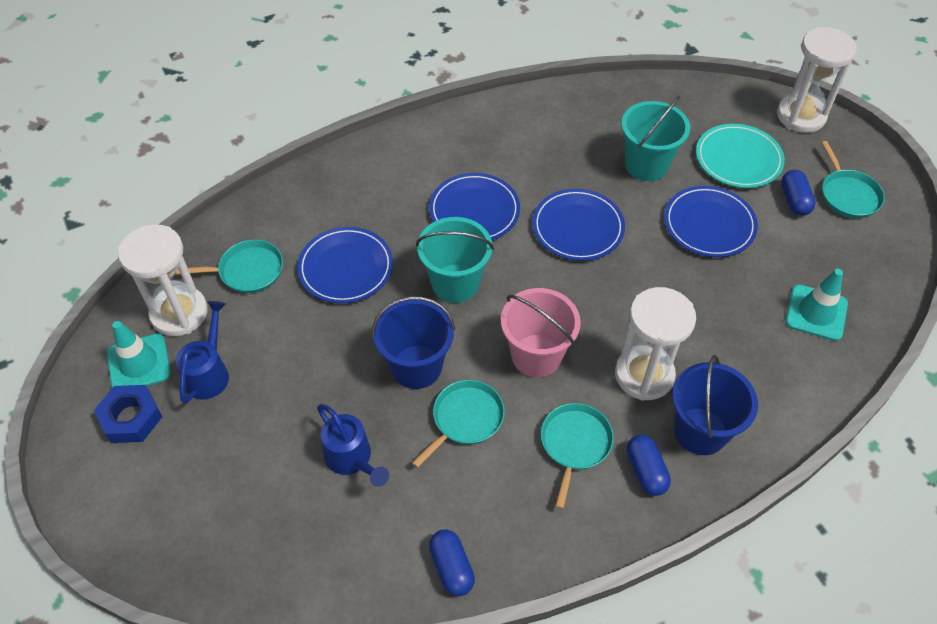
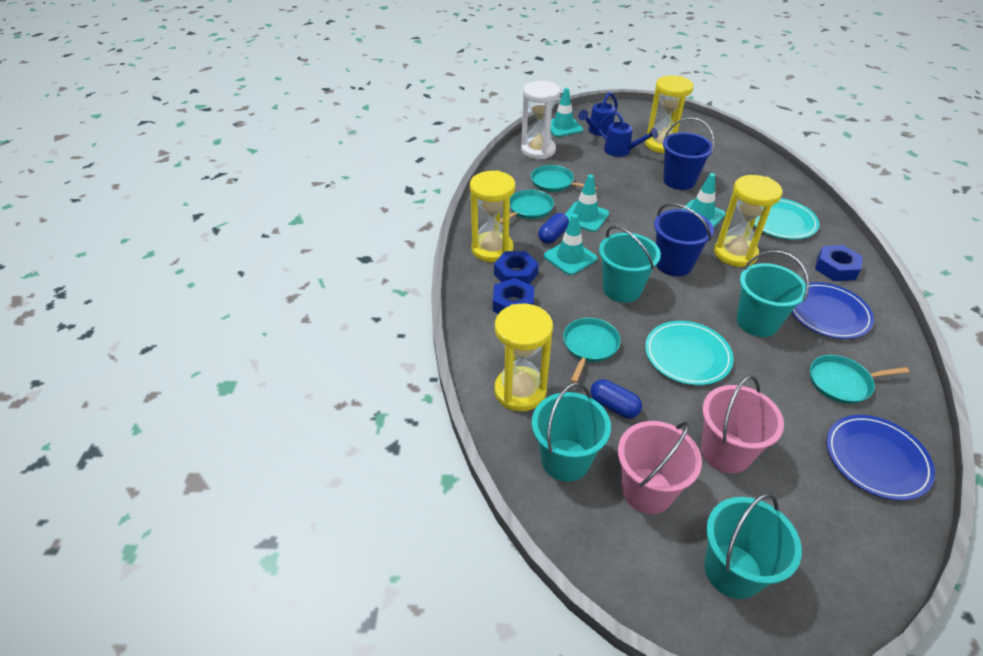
blue capsule: [429,529,475,596] [627,435,671,496] [781,170,816,216] = 3 -> [538,213,569,244] [591,379,642,418] = 2
blue nut: [94,385,162,443] = 1 -> [493,278,534,314] [494,251,539,284] [815,245,863,281] = 3
blue plate: [297,227,393,303] [429,173,520,240] [532,189,625,261] [664,186,758,257] = 4 -> [791,282,874,339] [826,415,935,500] = 2
pink bucket: [501,288,581,377] = 1 -> [618,421,702,514] [701,375,784,474] = 2
turquoise bucket: [416,217,494,303] [621,96,690,181] = 2 -> [532,383,611,482] [599,226,661,303] [704,493,802,599] [737,250,809,337] = 4
turquoise plate: [696,124,785,188] = 1 -> [645,321,734,385] [754,198,819,239] = 2
turquoise traffic cone: [107,321,171,388] [785,269,848,341] = 2 -> [544,214,597,275] [550,88,583,137] [565,174,609,232] [682,173,726,228] = 4
white hourglass: [118,224,208,336] [615,287,696,401] [777,27,857,133] = 3 -> [521,81,560,159] = 1
yellow hourglass: none = 0 -> [470,170,515,262] [494,304,553,411] [645,75,694,153] [714,175,782,267] = 4

